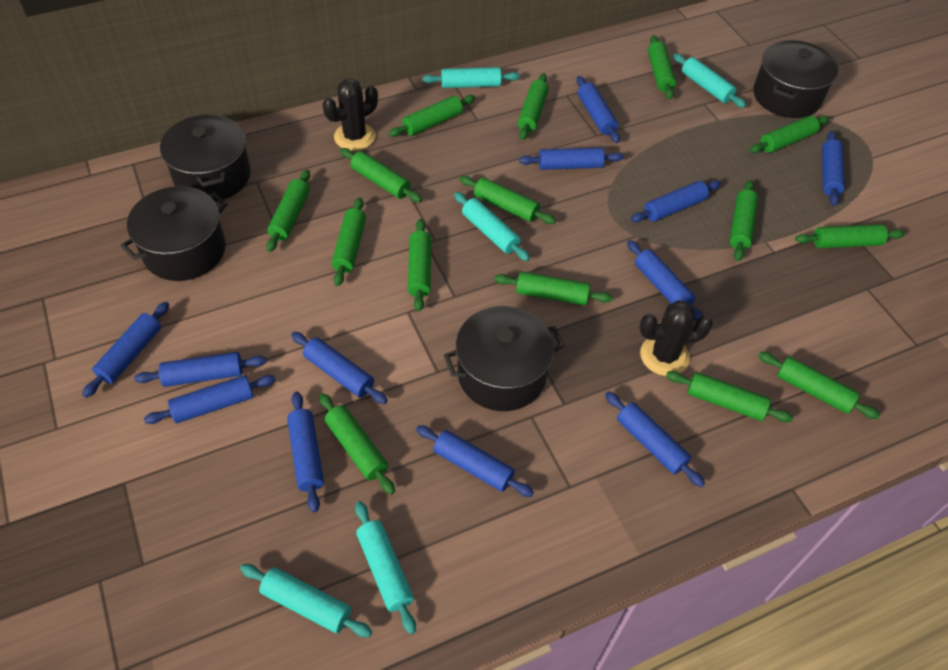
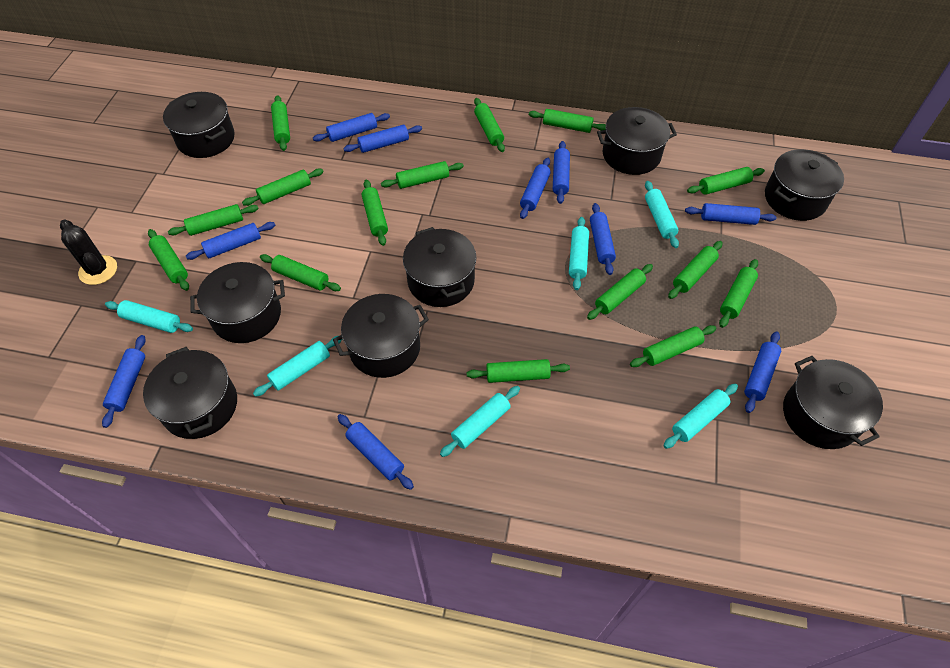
black cactus: [323,78,378,151] [639,300,713,376] = 2 -> [60,220,117,285] = 1
black pot: [120,186,228,281] [160,114,251,202] [444,306,564,411] [753,40,838,118] = 4 -> [143,347,237,439] [163,92,235,158] [190,262,285,343] [333,294,429,378] [403,227,477,307] [597,107,677,175] [765,149,844,221] [783,356,883,449] = 8
blue rolling pin: [82,302,169,398] [134,352,267,387] [144,375,276,424] [287,392,324,512] [291,332,388,404] [416,425,534,497] [519,147,624,170] [576,76,620,143] [605,391,705,487] [627,240,703,321] [631,180,721,222] [822,131,845,206] = 12 -> [102,335,146,428] [186,222,275,260] [313,113,390,142] [337,414,414,490] [343,125,422,153] [520,158,551,219] [553,141,570,204] [590,203,616,275] [685,203,777,225] [744,331,781,413] = 10
turquoise rolling pin: [240,564,372,637] [355,501,416,634] [422,67,520,88] [454,192,530,261] [673,53,746,108] = 5 -> [105,300,193,333] [253,336,342,397] [440,386,520,457] [569,217,589,290] [645,181,679,248] [663,384,738,449] = 6

